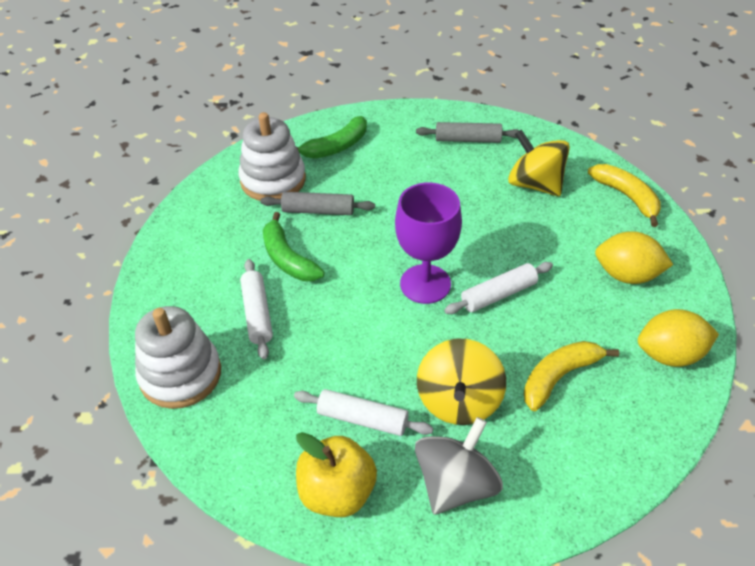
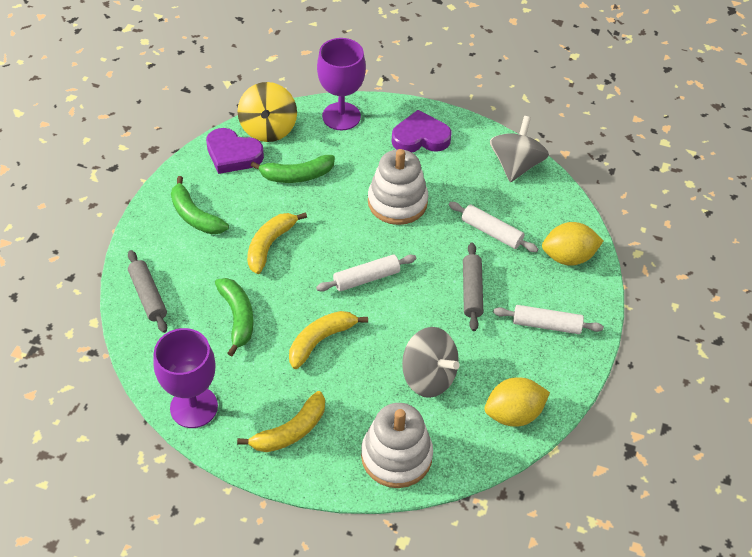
green banana: [263,212,325,281] [297,116,367,159] = 2 -> [171,176,229,234] [215,278,254,356] [251,155,335,183] = 3
grey spinning top: [415,417,503,515] = 1 -> [402,327,460,398] [490,116,549,182] = 2
purple goblet: [395,182,462,304] = 1 -> [153,328,218,428] [317,38,366,130] = 2
purple heart: none = 0 -> [206,128,264,174] [392,110,452,152] = 2
yellow apple: [296,432,377,517] = 1 -> none = 0
yellow banana: [524,341,619,411] [588,164,661,227] = 2 -> [237,391,325,452] [247,212,307,274] [289,311,368,369] = 3
yellow spinning top: [417,339,506,425] [508,130,570,196] = 2 -> [237,82,297,142] = 1

